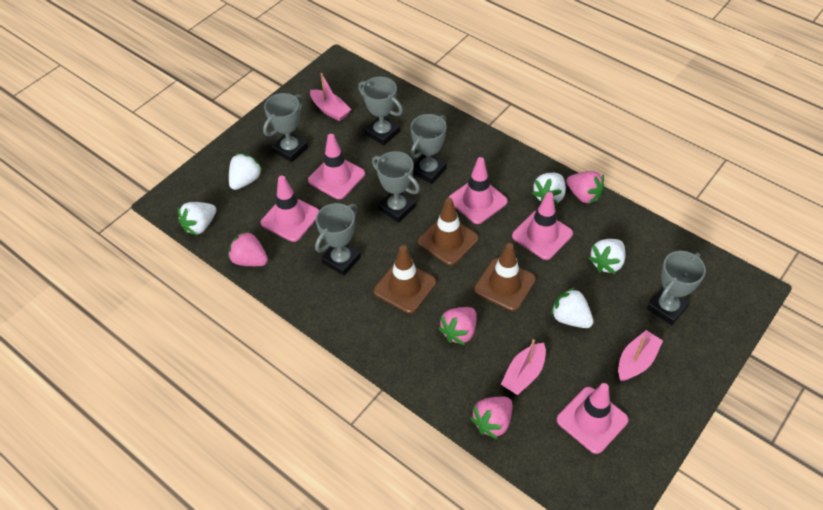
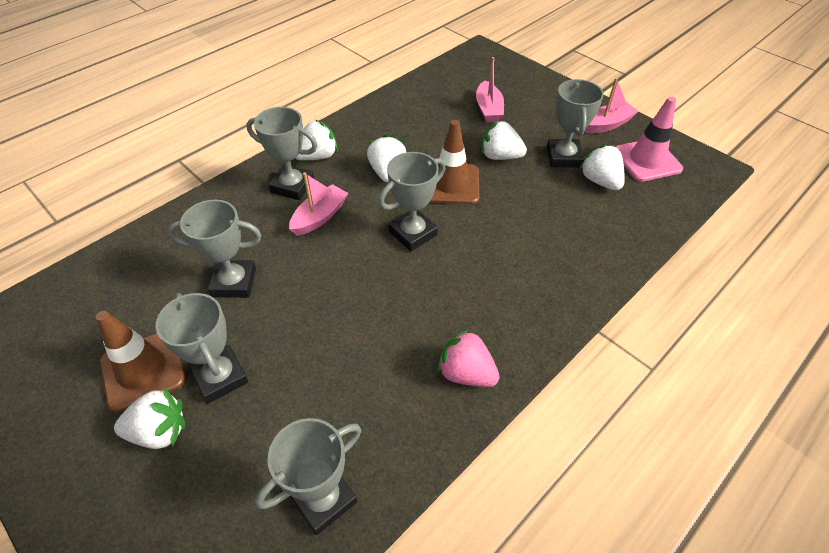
brown traffic cone: [374,245,436,314] [418,198,478,266] [474,243,536,311] = 3 -> [96,311,185,412] [429,120,479,204] = 2
pink strawberry: [228,230,268,266] [438,307,477,345] [470,397,513,439] [566,171,605,204] = 4 -> [437,329,500,387] = 1
pink traffic cone: [261,176,319,242] [308,134,365,199] [449,157,508,224] [512,192,573,260] [557,383,628,454] = 5 -> [615,97,683,182] = 1

